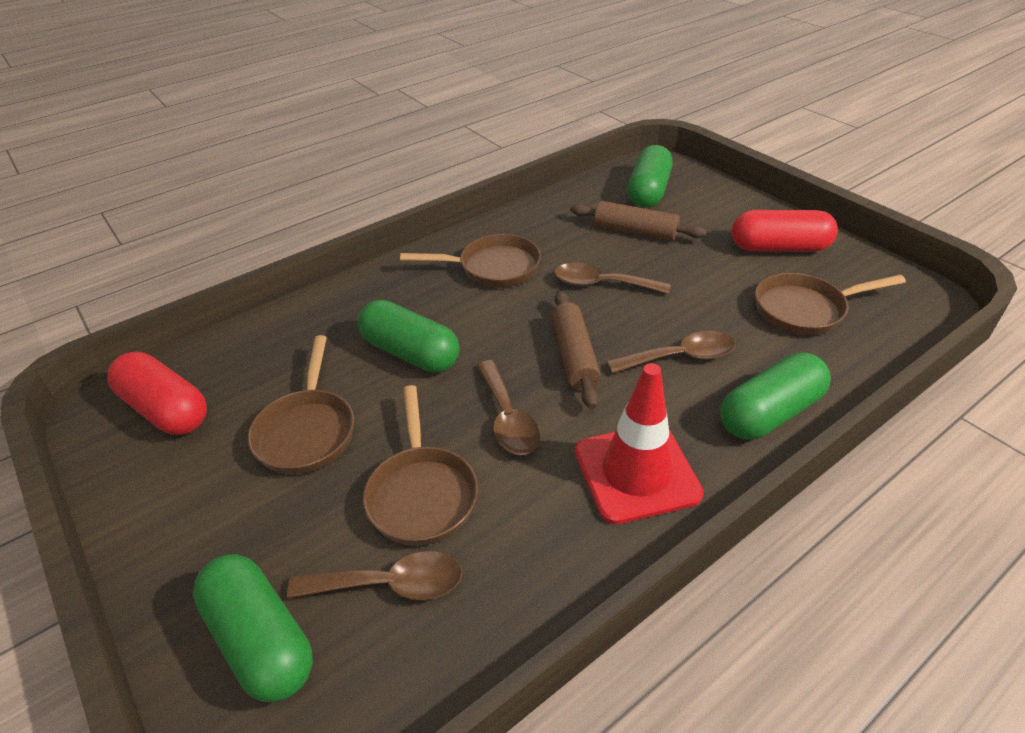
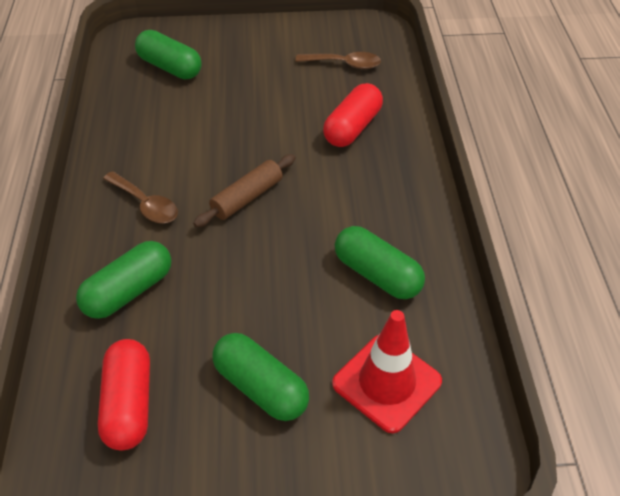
brown pan: [248,335,354,474] [363,385,478,546] [400,234,541,287] [755,273,906,335] = 4 -> none = 0
brown rolling pin: [551,291,601,409] [570,201,707,241] = 2 -> [193,154,296,227] = 1
brown spoon: [287,551,462,600] [476,360,540,455] [554,263,671,294] [607,330,735,373] = 4 -> [103,171,178,223] [295,52,381,69] = 2

